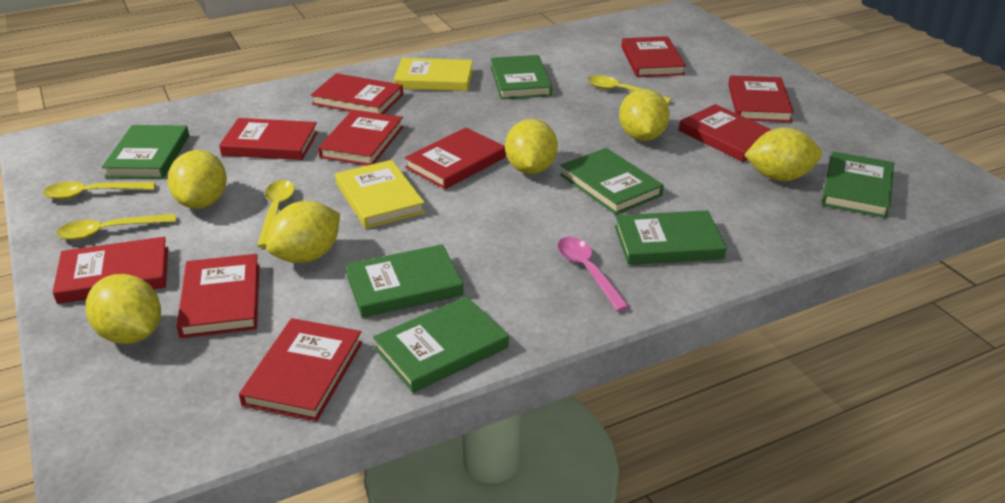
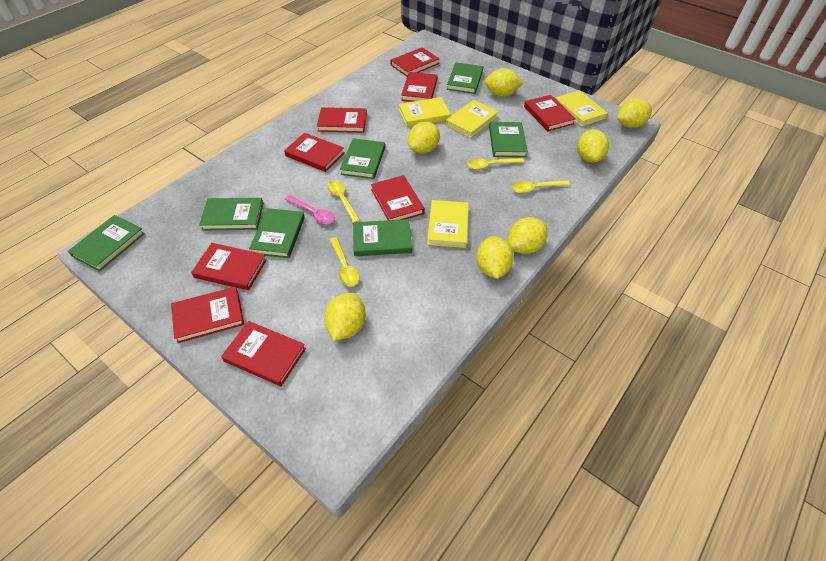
red book: [53,237,168,304] [177,254,259,338] [219,118,318,160] [239,318,363,422] [311,73,403,114] [318,110,404,165] [404,128,506,189] [621,36,686,77] [679,104,772,162] [728,76,794,122] = 10 -> [171,287,244,343] [191,243,267,290] [221,321,306,386] [284,133,345,172] [317,107,367,133] [371,175,425,220] [391,47,440,77] [401,72,437,102] [524,95,576,131] = 9
yellow book: [335,160,425,229] [394,58,473,91] = 2 -> [399,97,451,127] [427,200,469,248] [446,100,498,138] [555,90,608,127] = 4
yellow lemon: [86,274,161,344] [168,150,227,209] [266,201,340,263] [505,119,558,174] [619,89,670,141] [744,127,822,181] = 6 -> [324,293,366,341] [408,122,440,154] [476,236,514,279] [485,68,523,97] [508,217,548,254] [577,129,609,163] [617,98,652,128] = 7

